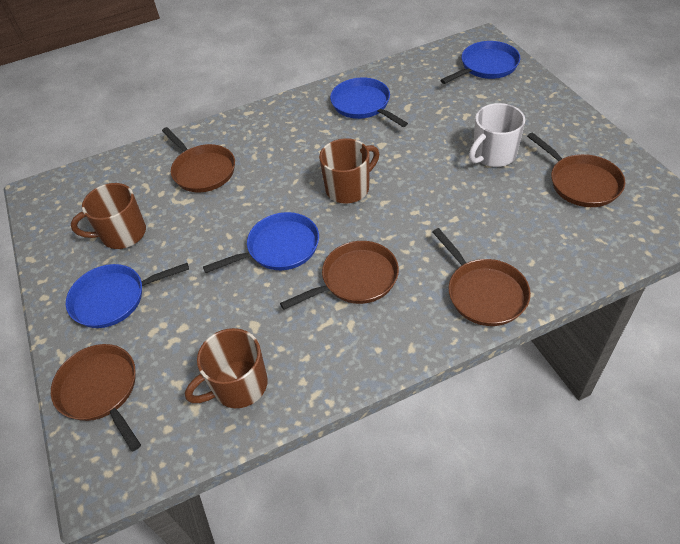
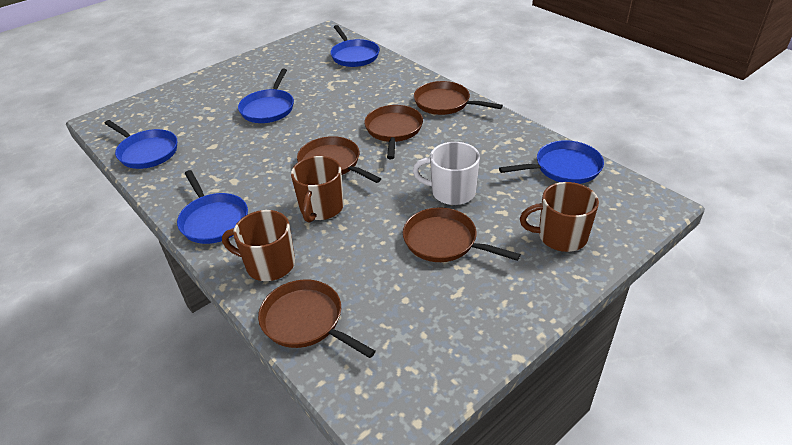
blue pan: [66,263,189,328] [203,212,319,273] [330,77,408,127] [440,41,520,84] = 4 -> [104,120,177,169] [177,170,248,244] [238,69,294,123] [330,25,380,67] [499,140,604,184] = 5

